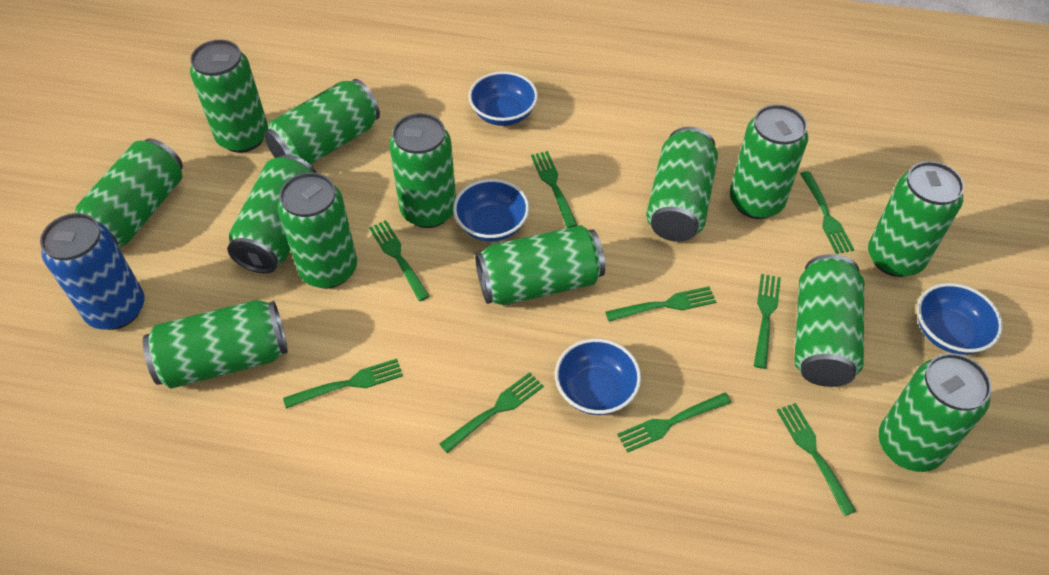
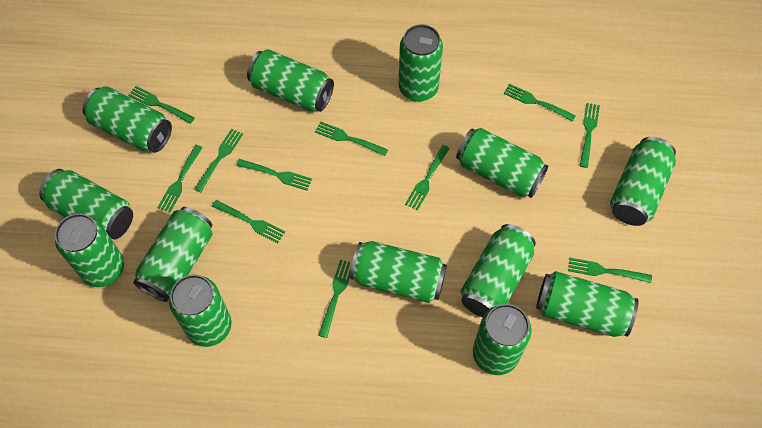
blue bowl: [453,179,529,242] [468,71,538,126] [555,338,641,415] [917,283,1003,355] = 4 -> none = 0
blue can: [40,213,144,330] = 1 -> none = 0
green fork: [283,359,403,409] [369,220,430,301] [439,372,544,453] [531,151,577,228] [605,286,716,321] [617,393,732,453] [754,274,781,369] [777,403,856,516] [800,171,854,254] = 9 -> [128,86,195,124] [157,145,203,212] [194,128,243,192] [212,200,285,243] [236,159,312,191] [315,121,388,156] [318,260,351,338] [405,145,450,210] [503,84,576,122] [568,258,652,283] [580,103,600,168] = 11

